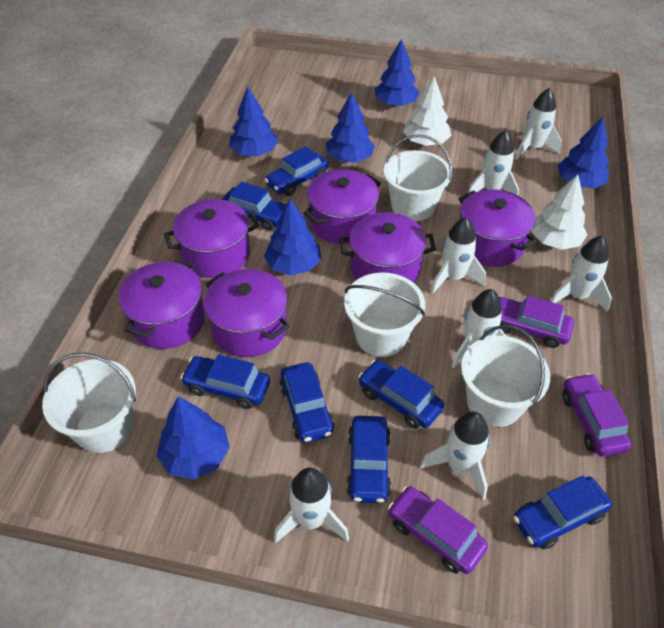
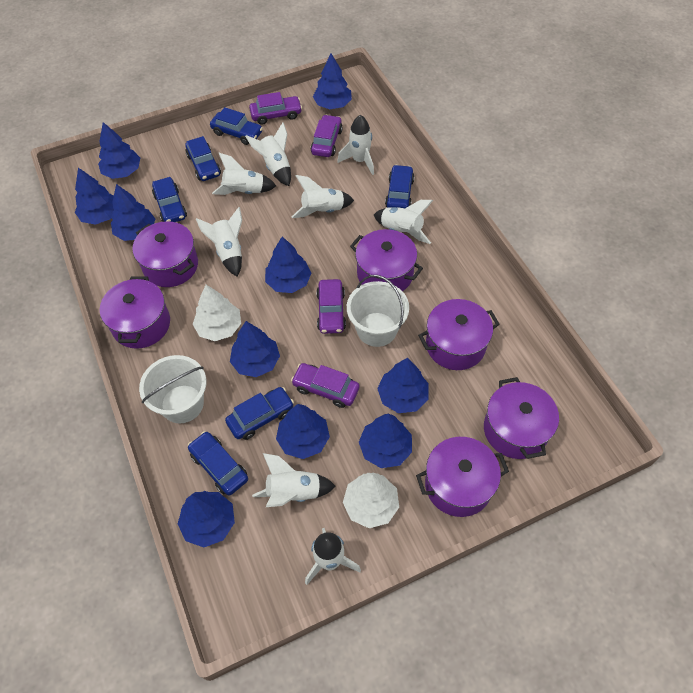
blue car: [180,354,270,409] [222,181,286,230] [264,146,328,196] [279,362,335,443] [347,416,391,503] [358,360,444,429] [513,475,612,549] = 7 -> [152,177,187,222] [185,136,221,181] [188,431,248,495] [210,107,263,145] [225,387,294,440] [385,165,415,208] = 6
blue tree: [157,396,230,480] [230,87,278,156] [264,199,321,275] [326,92,375,163] [375,39,420,107] [557,117,610,189] = 6 -> [75,168,114,225] [98,122,140,179] [111,184,155,241] [178,491,235,548] [230,321,280,377] [265,236,311,293] [276,404,330,459] [313,54,352,109] [359,414,412,468] [377,358,429,413] = 10
purple car: [388,486,488,574] [499,296,574,348] [562,373,631,457] = 3 -> [249,92,302,125] [291,363,360,408] [311,115,343,157] [316,279,346,334] = 4
white bucket: [42,353,136,453] [344,272,425,357] [383,134,452,221] [461,325,550,427] = 4 -> [139,355,206,423] [347,275,409,347] = 2
white rocket: [274,468,349,543] [420,412,490,500] [430,217,486,294] [452,289,506,368] [468,130,519,195] [515,88,562,159] [550,236,612,312] = 7 -> [196,207,242,277] [212,153,276,195] [245,122,291,186] [252,453,336,507] [292,175,354,218] [305,528,361,585] [337,115,374,175] [374,200,433,244] = 8

